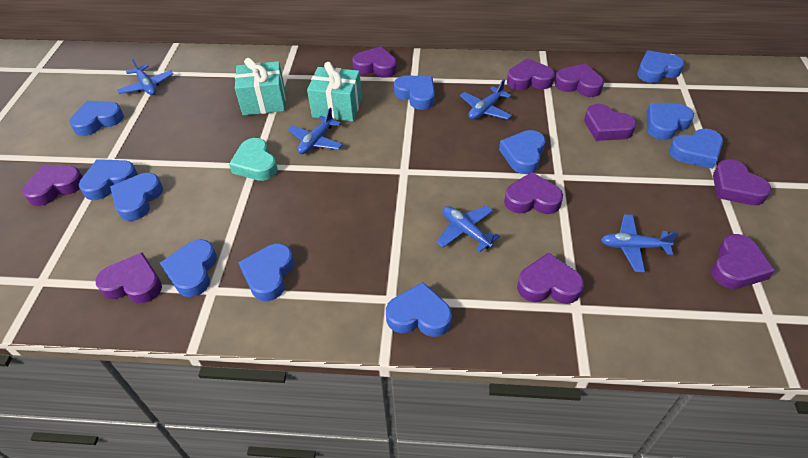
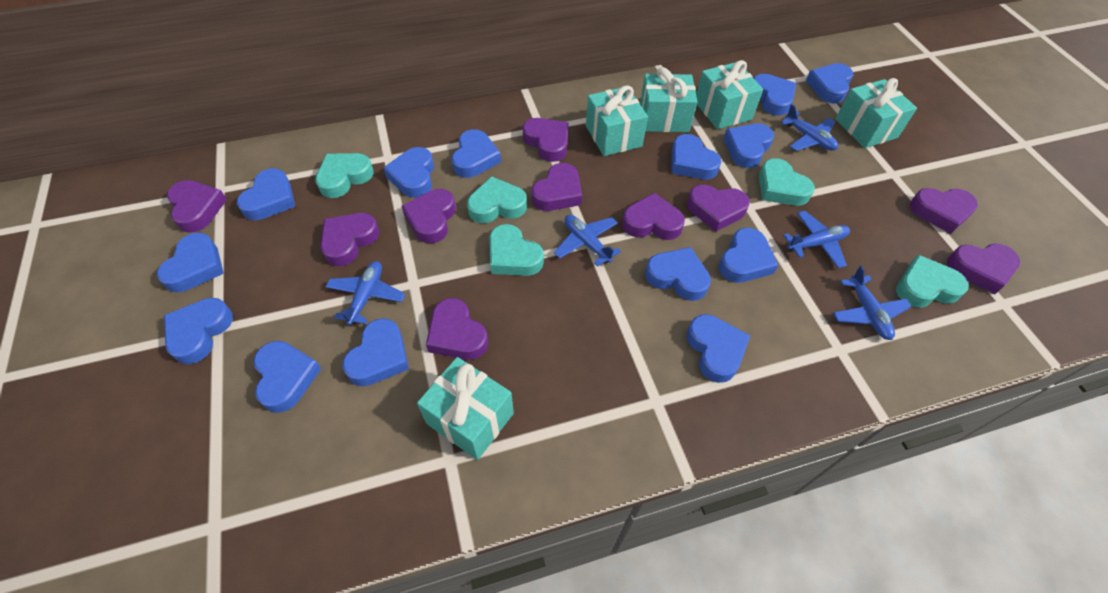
blue heart: [70,101,124,136] [79,159,138,200] [110,173,163,221] [160,239,217,297] [238,244,294,301] [386,282,452,337] [394,75,435,110] [499,130,546,174] [637,50,684,83] [647,103,694,140] [669,129,723,169] = 11 -> [157,233,224,292] [164,298,233,364] [237,168,295,220] [253,341,321,413] [342,318,409,387] [383,147,434,198] [452,129,501,178] [645,247,711,301] [671,134,721,179] [686,314,750,383] [719,228,778,283] [723,123,774,168] [754,74,796,116] [806,63,853,104] = 14
turquoise gift: [235,58,286,116] [307,62,362,122] = 2 -> [417,357,514,460] [586,85,648,156] [640,67,697,132] [696,60,763,129] [836,78,917,148] = 5
turquoise heart: [229,138,278,181] = 1 -> [315,153,374,198] [467,176,527,223] [489,224,544,276] [759,158,815,206] [896,255,968,308] = 5

